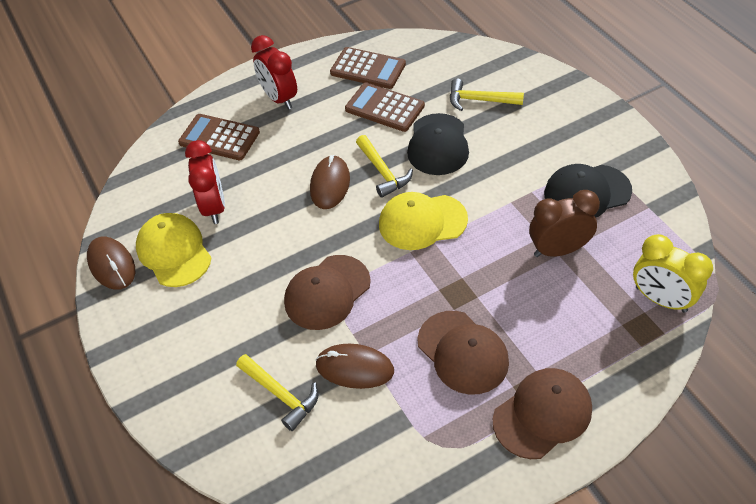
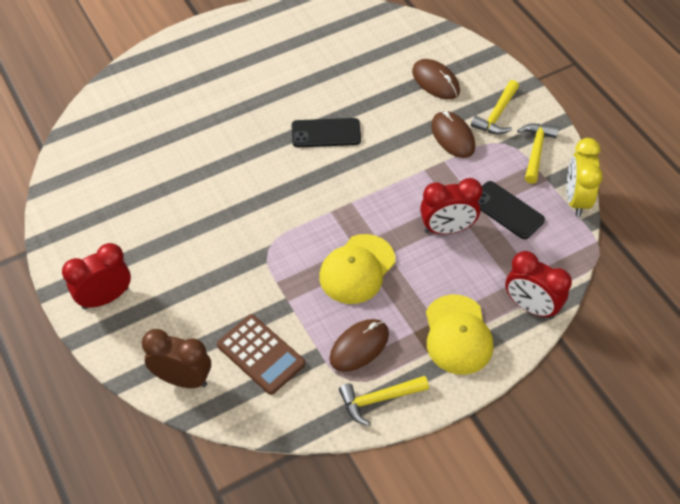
black cap: [407,113,469,175] [544,164,632,217] = 2 -> none = 0
black phone: none = 0 -> [291,118,361,147] [478,181,545,239] = 2
brown calculator: [178,114,260,160] [330,47,406,89] [345,82,425,132] = 3 -> [217,314,305,395] = 1
brown cap: [284,255,371,330] [417,311,509,395] [493,368,592,459] = 3 -> none = 0
red clock: [185,140,225,224] [251,35,297,110] = 2 -> [62,243,131,309] [420,178,483,234] [505,251,572,319] = 3

